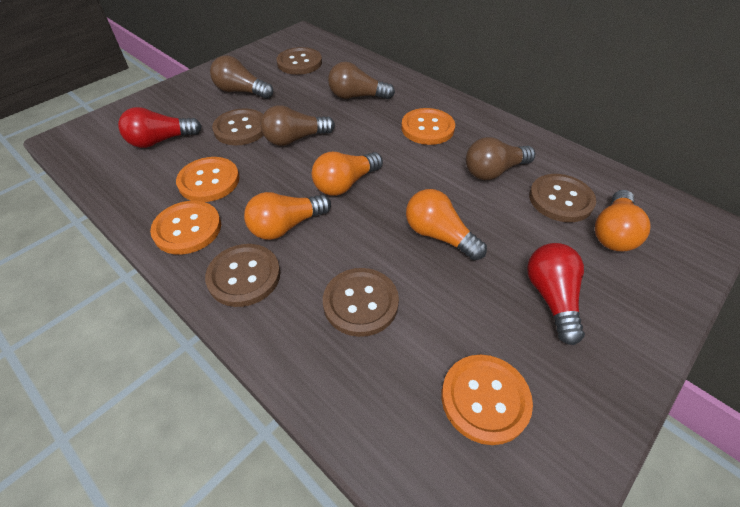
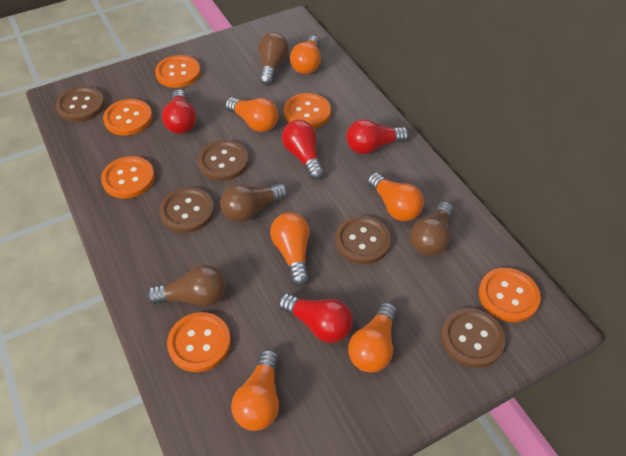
orange button: [150,201,221,255] [176,157,239,202] [401,108,455,145] [441,355,533,445] = 4 -> [101,156,155,199] [103,99,152,136] [155,55,201,88] [167,312,231,372] [284,93,331,128] [479,268,541,322] = 6
orange light bulb: [244,192,331,240] [312,152,383,196] [406,189,487,260] [595,190,651,252] = 4 -> [225,97,278,132] [231,349,279,431] [270,213,309,286] [290,36,321,74] [348,302,397,373] [367,173,424,221] = 6
red light bulb: [118,107,202,148] [527,243,585,345] = 2 -> [162,89,196,134] [278,293,353,343] [282,120,324,180] [346,119,409,154] = 4

